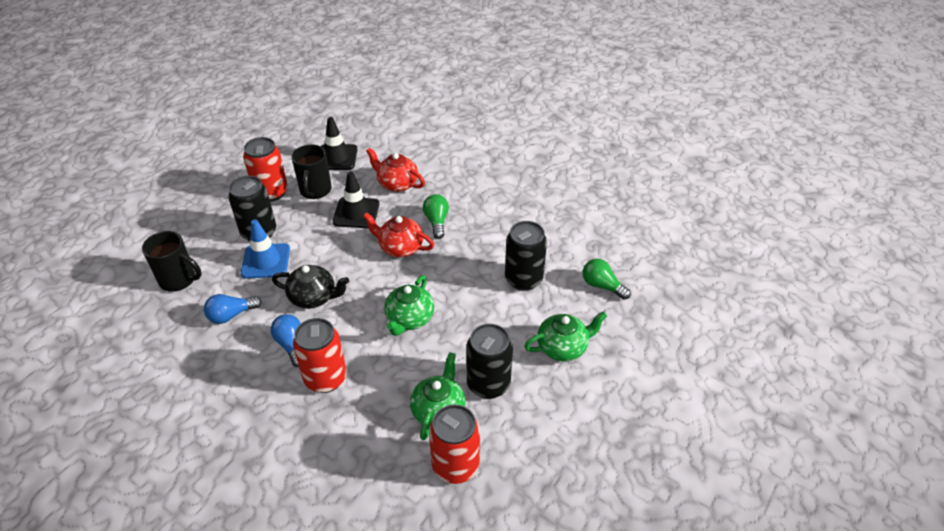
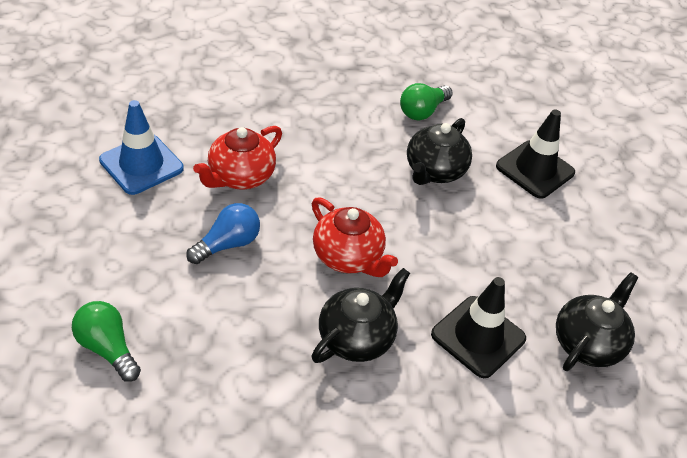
black can: [228,176,276,241] [466,324,513,399] [505,221,547,291] = 3 -> none = 0
black mug: [142,231,202,292] [291,144,332,199] = 2 -> none = 0
black teapot: [272,265,349,309] = 1 -> [312,268,410,363] [407,118,472,185] [556,272,638,371] = 3
blue light bulb: [204,294,262,324] [271,314,301,367] = 2 -> [186,203,260,264] = 1
green teapot: [384,275,434,336] [410,352,466,440] [524,311,607,361] = 3 -> none = 0
red can: [243,137,288,202] [293,318,347,393] [429,404,480,484] = 3 -> none = 0

